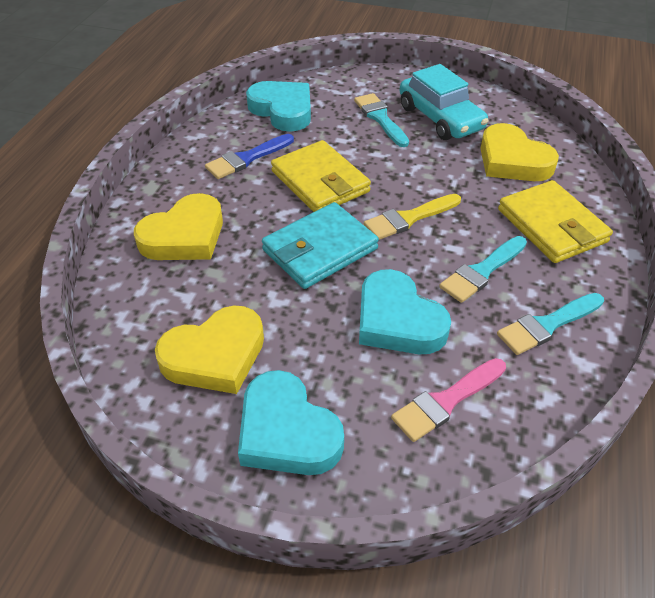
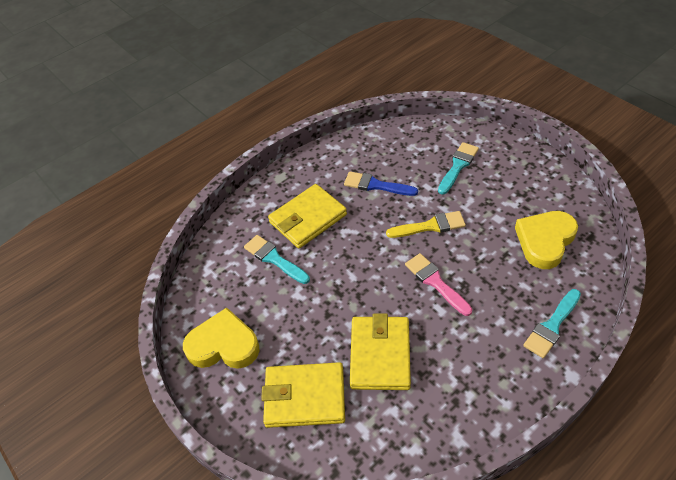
turquoise car: [400,64,489,140] = 1 -> none = 0
turquoise heart: [238,370,344,475] [246,81,311,132] [359,269,451,354] = 3 -> none = 0
turquoise wallet: [262,202,379,289] = 1 -> none = 0
yellow heart: [134,193,223,260] [155,306,264,394] [480,123,559,181] = 3 -> [183,308,260,369] [515,211,578,269] = 2
yellow wallet: [271,140,371,212] [498,180,613,263] = 2 -> [261,362,345,428] [268,184,347,248] [350,313,411,390] = 3

